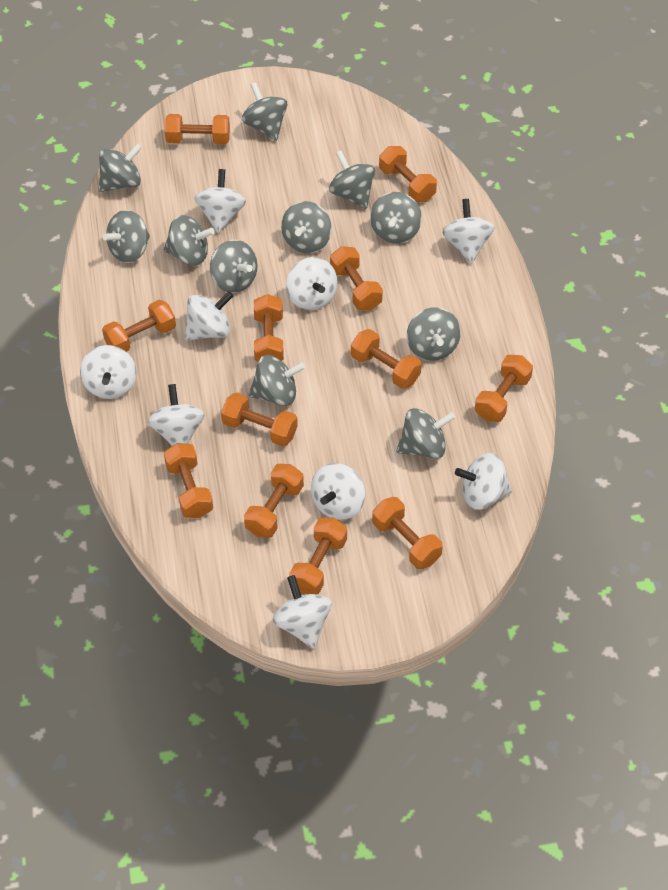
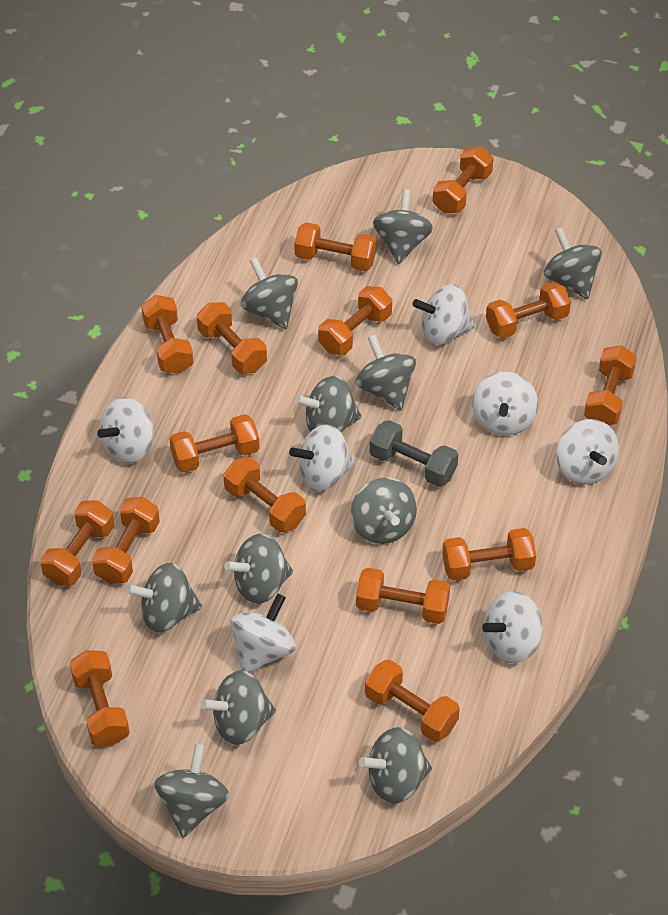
grey dumbbell: none = 0 -> [370,420,458,487] = 1
orange dumbbell: [102,300,176,352] [164,443,213,518] [165,114,230,145] [221,392,298,446] [244,464,304,538] [254,294,284,362] [289,517,347,594] [330,246,383,311] [351,329,422,389] [372,497,443,569] [379,146,437,202] [475,355,533,422] = 12 -> [40,500,114,586] [70,650,130,746] [92,497,160,584] [141,295,193,374] [169,414,260,473] [197,302,267,374] [223,457,306,533] [294,222,377,271] [318,286,392,355] [356,568,450,624] [365,660,460,742] [433,146,494,214] [442,528,536,581] [486,282,571,338] [584,345,637,425] = 15
white spinning top: [80,345,136,399] [148,384,205,446] [185,291,233,341] [195,169,246,233] [272,575,332,649] [286,257,338,310] [311,463,365,520] [442,199,495,264] [455,453,512,510] = 9 -> [97,397,154,463] [230,593,296,673] [289,425,355,491] [412,284,475,345] [472,372,538,436] [482,591,543,663] [556,419,619,485] = 7

